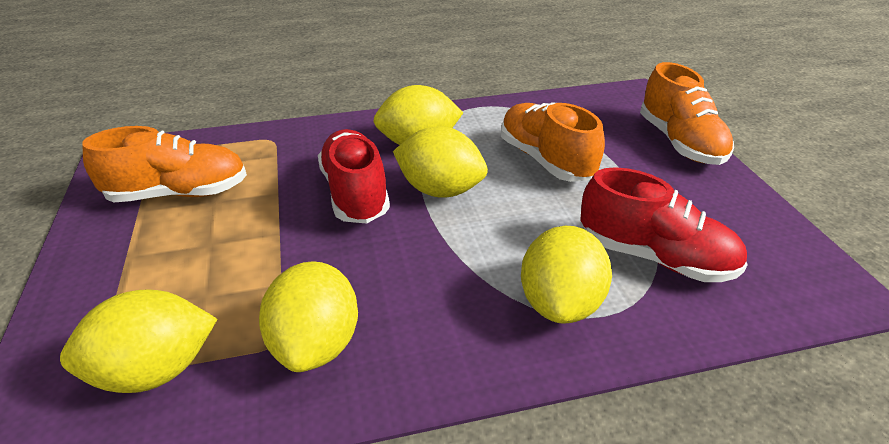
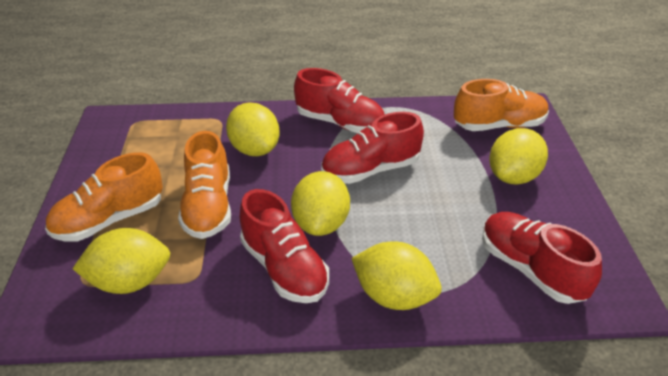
red shoe: [318,129,390,223] [580,167,748,282] = 2 -> [240,189,329,303] [294,68,385,133] [321,112,424,184] [482,212,602,304] = 4

